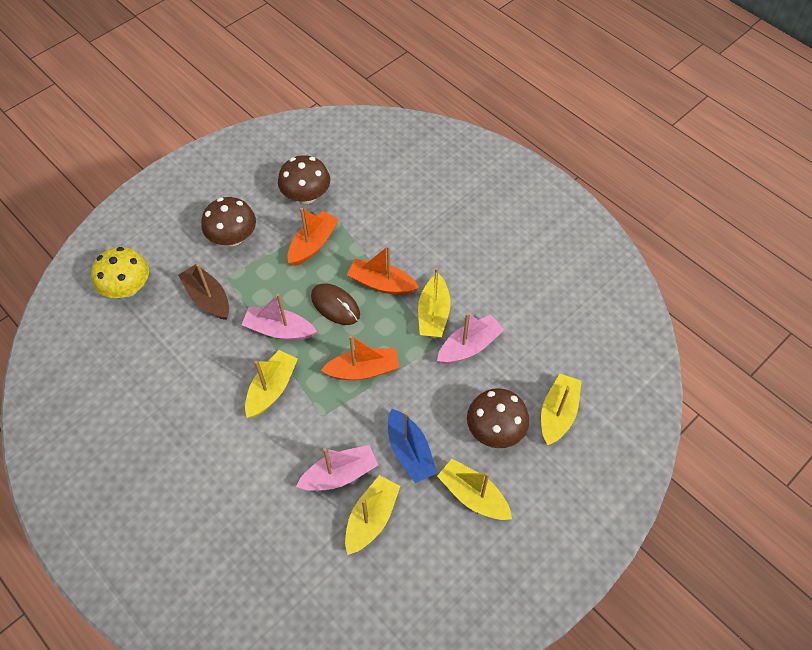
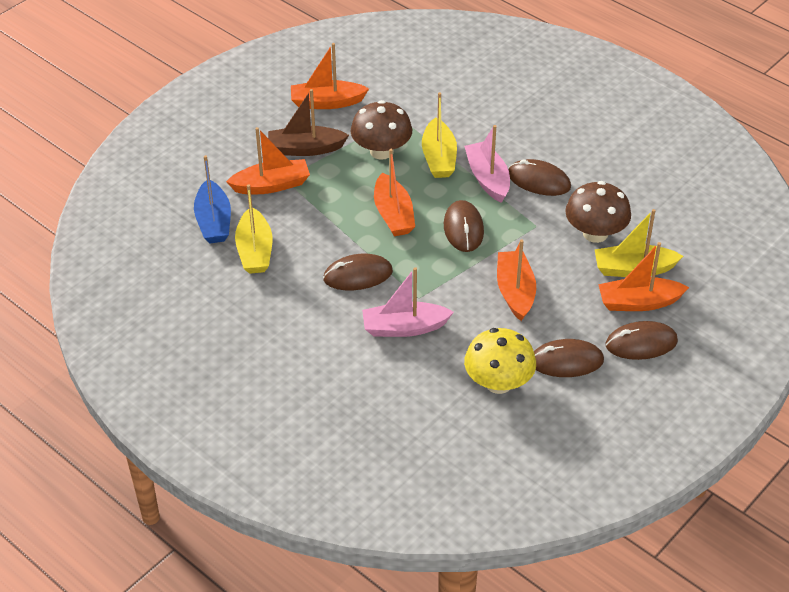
brown mouse: [311,283,360,325] = 1 -> [323,254,393,290] [444,200,484,252] [509,159,571,196] [534,339,604,377] [606,321,678,360] = 5
brown mushroom: [201,197,256,246] [278,155,330,204] [467,388,529,448] = 3 -> [351,100,412,160] [565,181,631,243] = 2
orange boat: [287,208,339,266] [321,335,400,380] [347,246,419,295] = 3 -> [226,127,310,194] [291,43,369,109] [374,149,415,236] [497,239,536,321] [598,242,689,311] = 5
pink boat: [242,293,317,340] [296,445,378,491] [437,313,504,364] = 3 -> [362,267,454,337] [464,125,510,203] = 2
yellow boat: [245,350,298,418] [345,475,400,555] [418,267,451,338] [437,459,512,520] [541,374,582,445] = 5 -> [235,184,272,274] [422,92,457,178] [595,209,683,277] = 3

